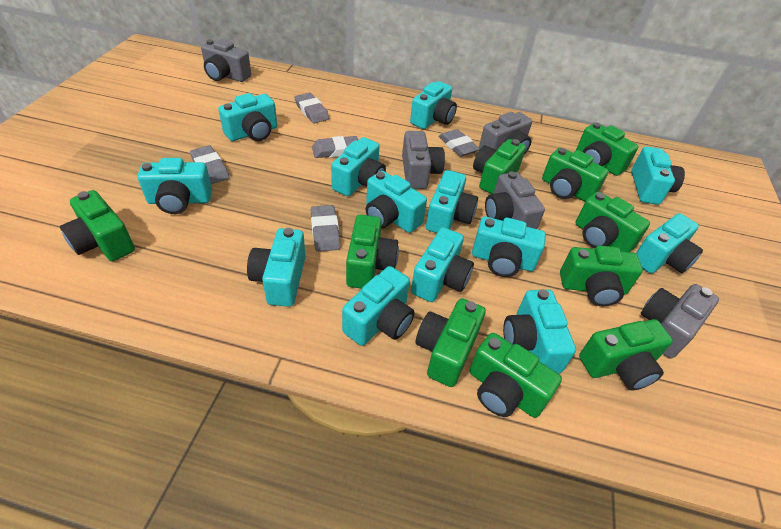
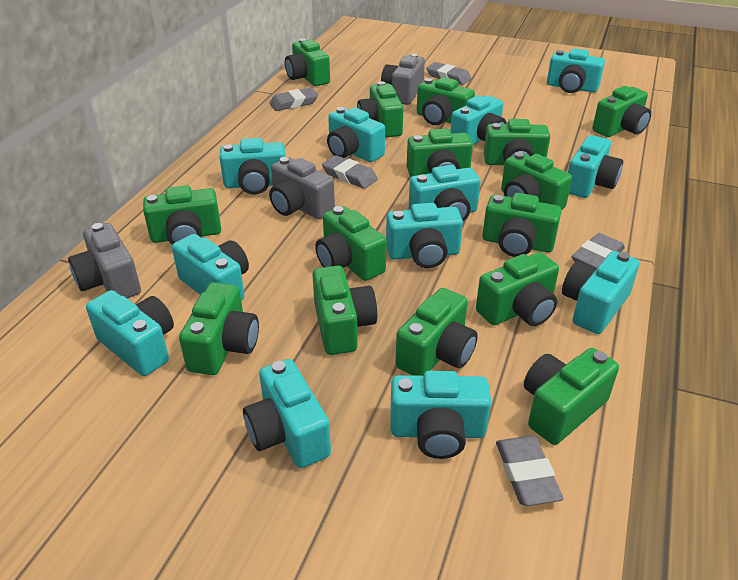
green camera: [60,190,135,261] [346,215,399,289] [415,298,486,387] [469,333,562,418] [473,139,526,194] [542,147,609,201] [560,246,643,306] [576,122,638,176] [576,192,650,252] [579,319,673,390] = 10 -> [143,185,221,245] [179,282,259,375] [285,38,330,86] [312,266,377,355] [315,206,387,281] [357,81,404,138] [395,288,478,376] [407,128,473,177] [417,77,475,125] [476,252,559,326] [483,193,562,257] [484,119,550,165] [501,152,572,210] [524,348,619,445] [592,86,651,137] = 15
grey camera: [201,39,251,82] [402,131,445,189] [479,112,532,154] [485,171,545,229] [641,284,719,359] = 5 -> [68,223,141,298] [269,157,335,219] [381,53,425,105] = 3
turquoise camera: [138,158,212,214] [218,93,277,141] [247,228,306,307] [331,137,386,196] [342,266,415,346] [366,171,427,233] [410,81,457,129] [411,227,474,302] [426,170,478,233] [472,217,546,277] [503,289,576,374] [631,147,685,205] [636,213,703,274] = 13 -> [86,290,174,376] [172,234,249,301] [219,138,285,195] [243,359,331,468] [327,107,385,162] [386,203,463,268] [390,371,491,459] [409,165,481,221] [450,95,507,145] [547,48,605,93] [562,251,639,334] [568,135,623,198] = 12

